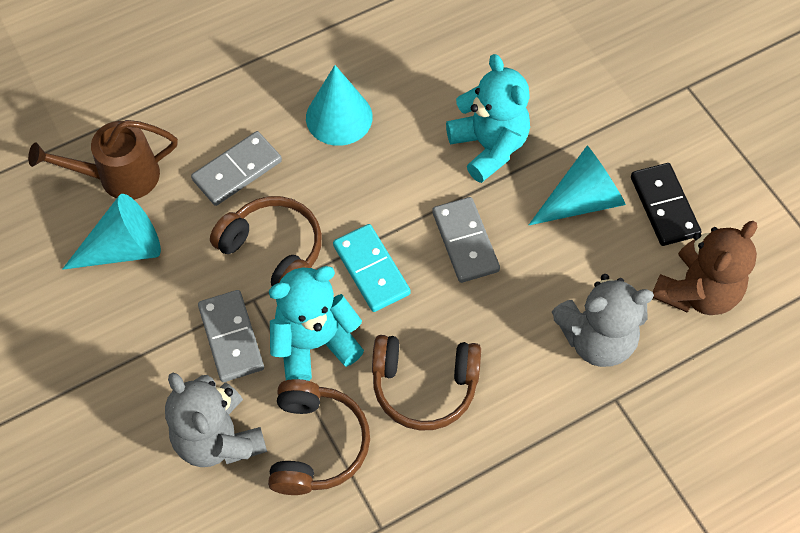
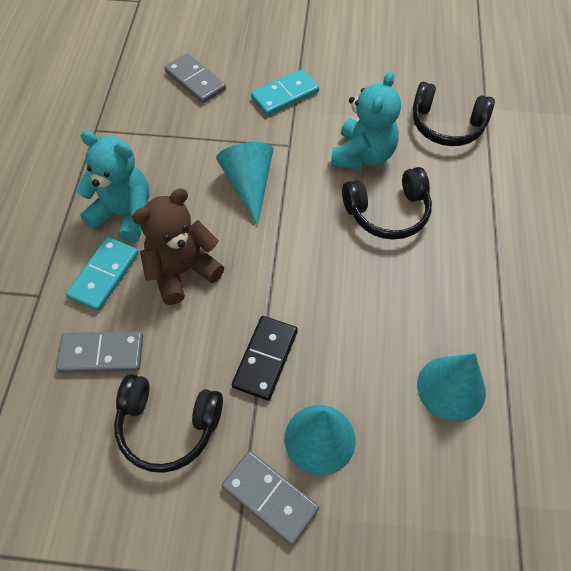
black headphones: none = 0 -> [114,374,223,473] [342,167,432,240] [413,82,495,146] = 3
brown headphones: [210,196,322,286] [268,379,370,495] [372,335,481,431] = 3 -> none = 0
brown watering can: [28,120,178,200] = 1 -> none = 0
grey teddy bear: [165,372,267,467] [552,274,654,367] = 2 -> none = 0
turquoise domino: [333,224,411,312] = 1 -> [66,237,139,311] [251,69,319,116] = 2

